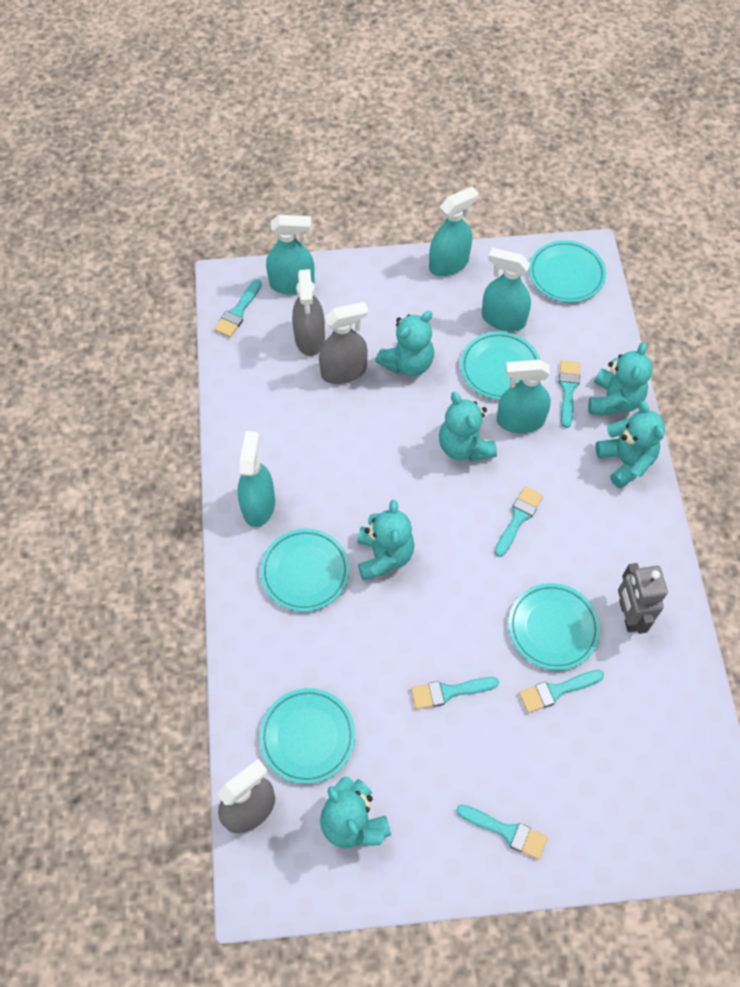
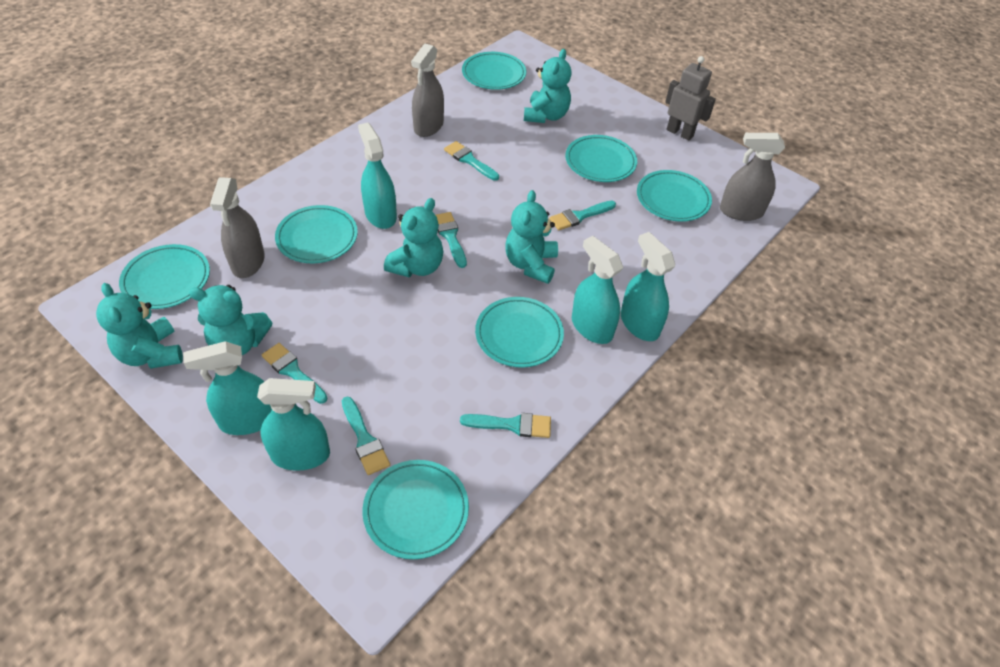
turquoise plate: [260,529,350,612] [260,688,355,784] [460,332,540,400] [508,583,600,670] [529,240,606,302] = 5 -> [119,244,210,309] [275,205,358,263] [363,460,469,559] [462,52,526,90] [475,297,564,368] [565,135,637,182] [637,170,712,222] = 7
turquoise teddy bear: [320,777,391,848] [357,500,414,580] [375,311,434,376] [439,392,497,462] [588,342,653,415] [595,401,665,488] = 6 -> [96,283,183,369] [189,285,272,355] [384,198,443,277] [505,190,558,284] [524,49,571,123] = 5

